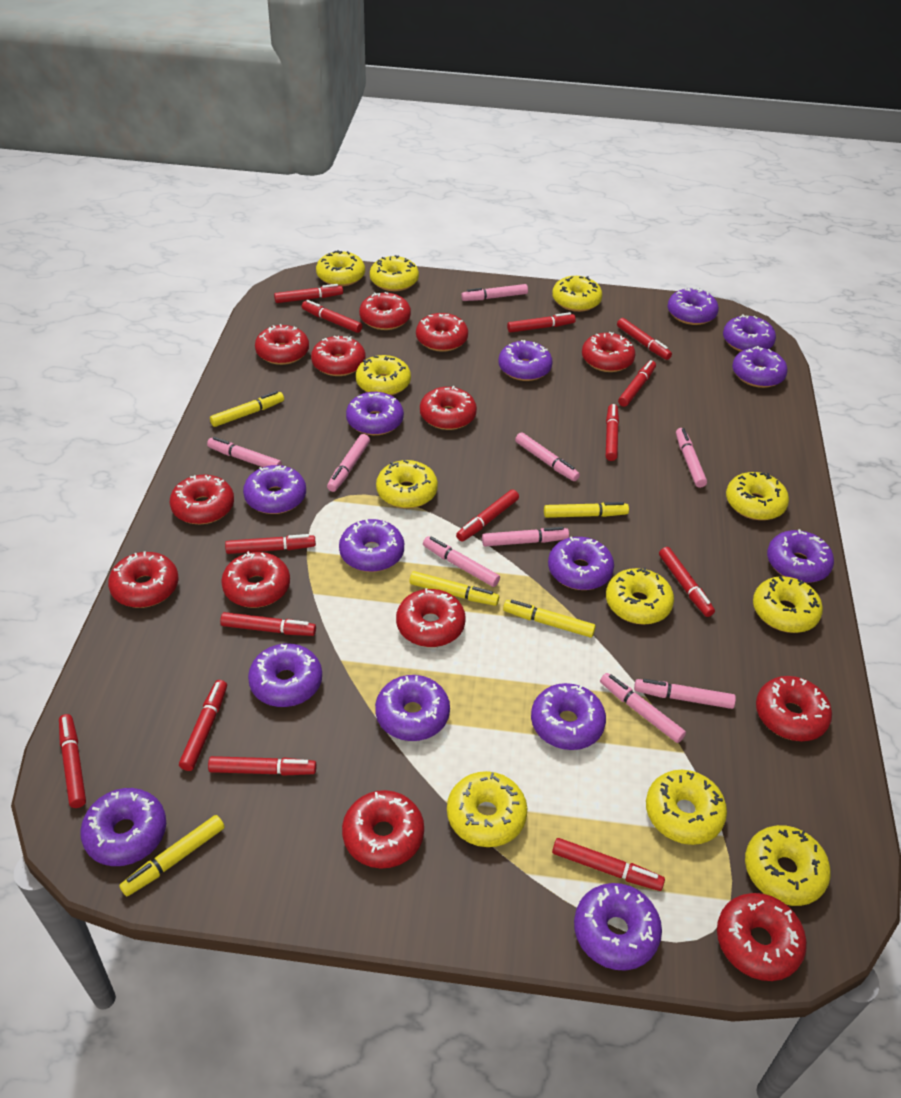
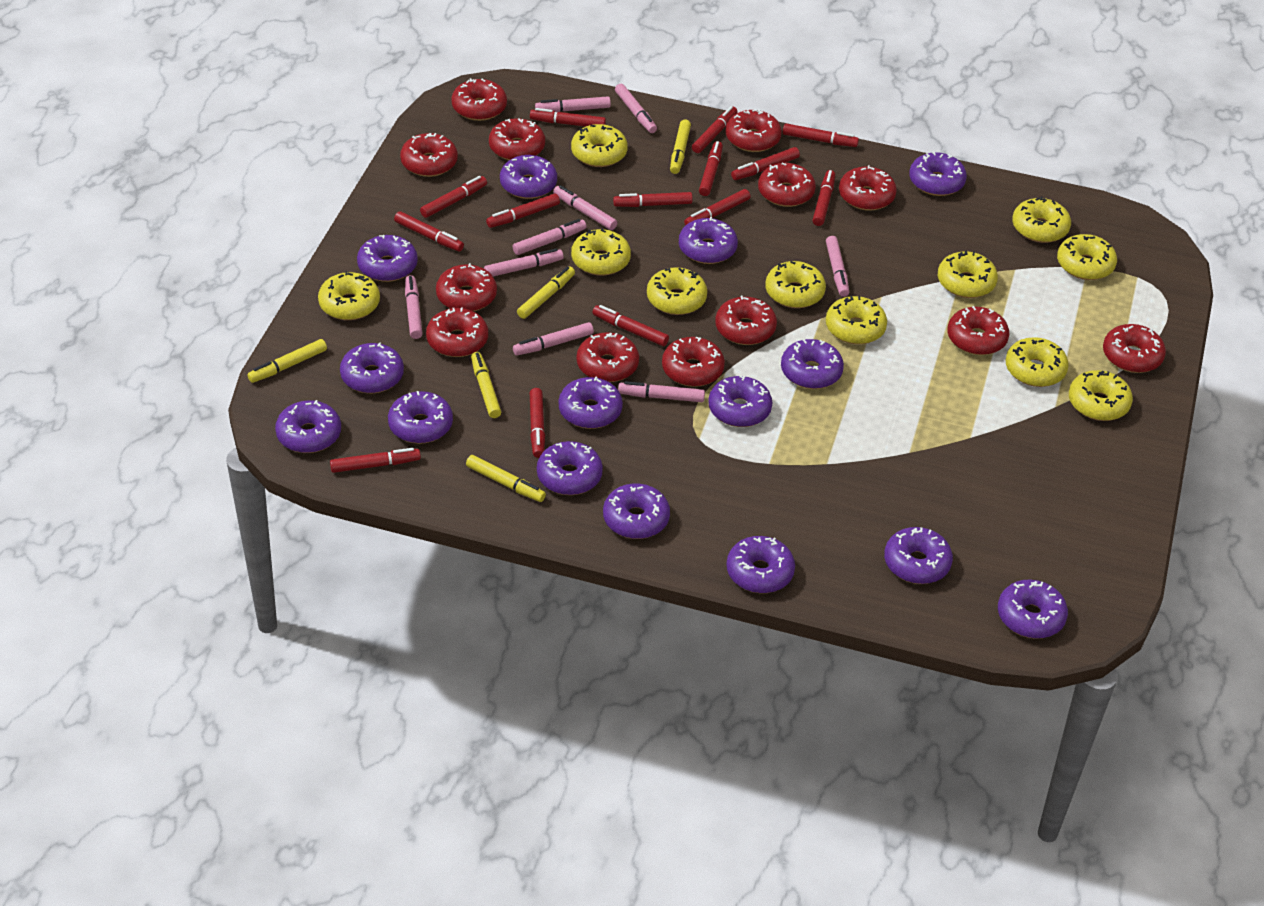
purple donut: [80,788,166,866] [243,465,306,514] [248,644,322,707] [339,519,404,572] [346,392,404,435] [375,675,450,741] [499,340,553,381] [531,683,606,750] [548,536,614,590] [574,883,662,971] [667,288,719,325] [723,314,776,352] [732,346,788,388] [767,529,834,583] = 14 -> [275,400,341,453] [340,342,404,393] [357,235,418,282] [388,391,453,444] [500,155,557,199] [537,441,603,495] [559,377,623,429] [603,484,670,539] [679,217,738,264] [708,376,772,427] [726,536,795,593] [781,339,844,389] [884,527,953,584] [909,152,967,196] [998,580,1068,639] = 15

